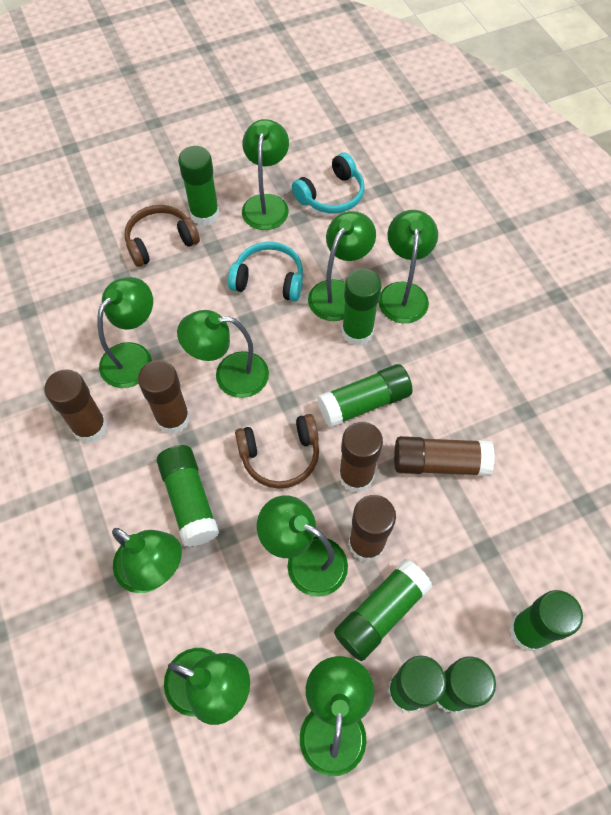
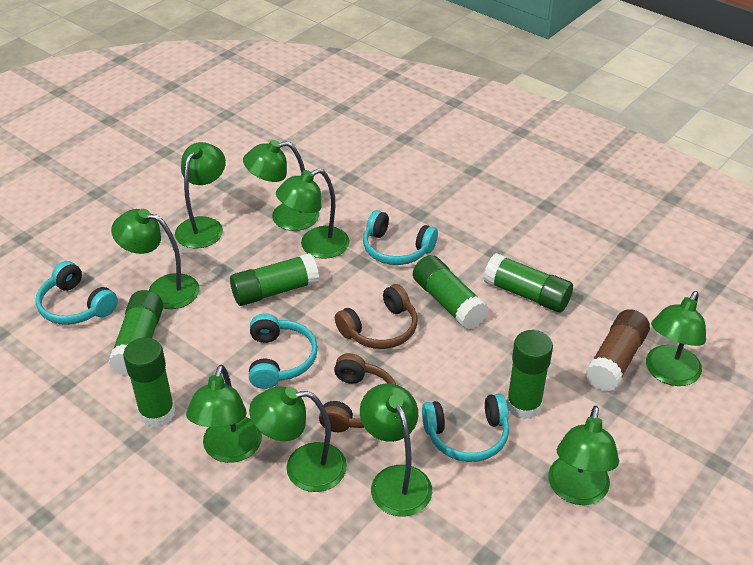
brown glue stick: [44,369,107,443] [138,360,190,434] [339,422,383,493] [348,495,396,562] [394,436,495,476] = 5 -> [585,309,650,392] = 1
green glue stick: [157,445,219,547] [178,146,219,226] [317,364,412,428] [334,559,433,661] [342,268,382,346] [387,655,446,713] [436,656,496,713] [509,590,583,652] = 8 -> [108,290,163,376] [123,337,175,427] [230,253,319,306] [413,255,488,329] [484,253,573,313] [507,330,553,419] = 6
turquoise headphones: [228,242,303,301] [292,153,365,213] = 2 -> [36,261,118,325] [249,314,318,389] [363,210,438,265] [422,393,509,462] = 4

